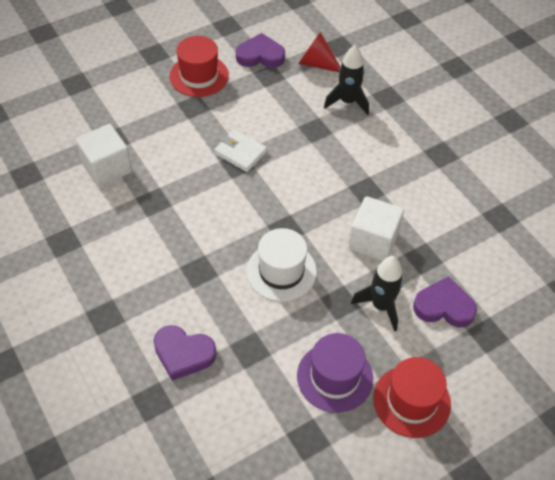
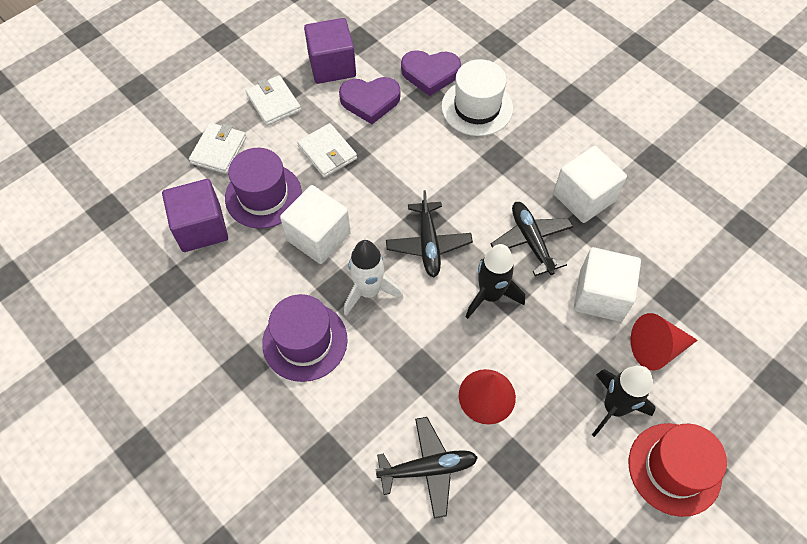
black plane: none = 0 -> [376,417,478,519] [386,190,473,277] [491,202,573,276] = 3
purple cube: none = 0 -> [162,179,228,252] [304,18,356,84] = 2
purple hat: [297,333,373,413] = 1 -> [225,148,302,229] [262,294,348,382] = 2
purple heart: [154,325,217,381] [236,33,285,68] [413,276,477,327] = 3 -> [339,77,400,124] [401,50,461,96] = 2
red cone: [298,32,340,72] = 1 -> [459,369,516,424] [631,313,698,371] = 2
red hat: [170,36,229,97] [373,357,451,438] = 2 -> [629,423,727,517] = 1
white cube: [76,124,132,187] [349,196,404,261] = 2 -> [280,185,351,264] [553,146,627,223] [574,247,641,322] = 3
white rocket: none = 0 -> [344,240,403,316] = 1
white wallet: [214,129,267,172] = 1 -> [189,123,246,174] [246,75,301,126] [297,123,357,178] = 3

